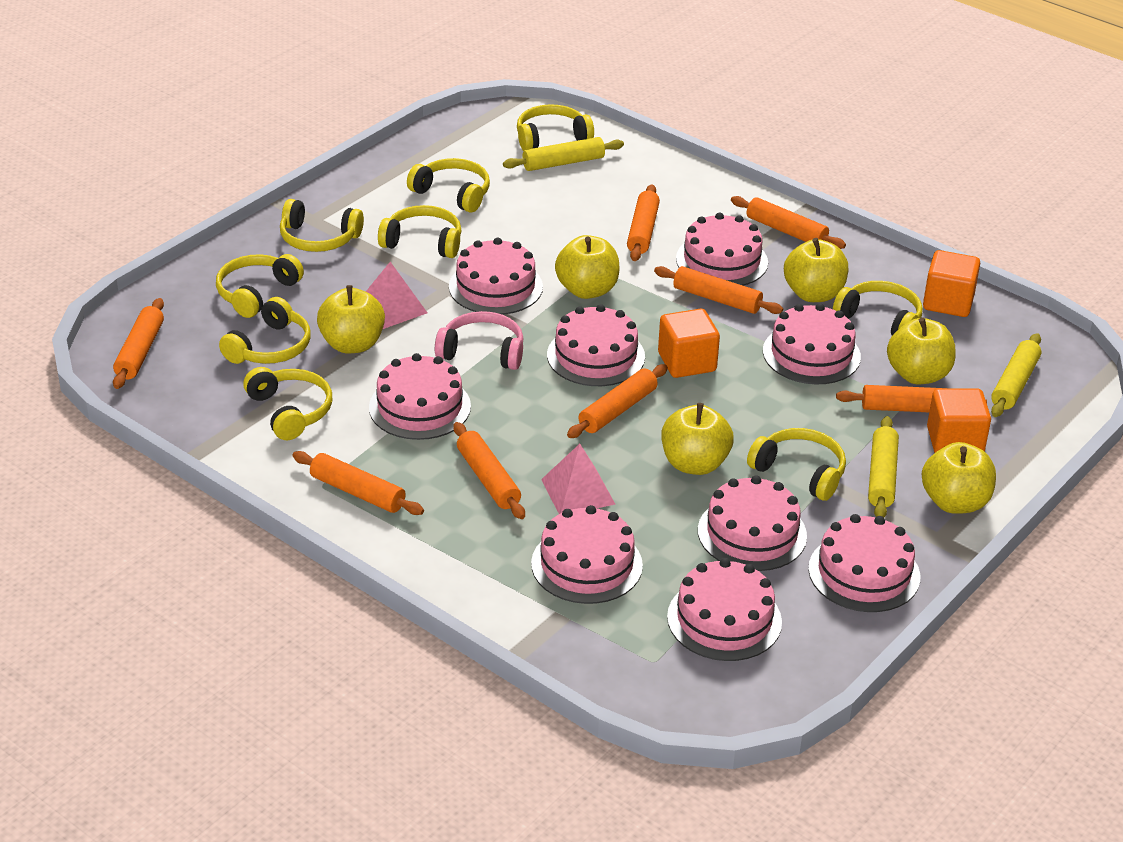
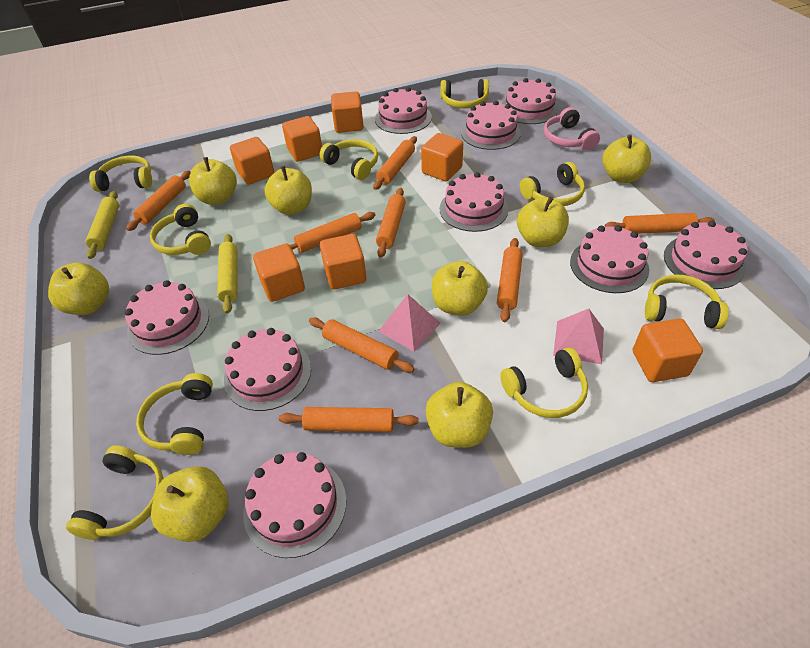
orange cube: [658,308,720,378] [923,250,980,317] [927,388,991,453] = 3 -> [230,137,275,185] [253,243,305,302] [282,116,322,162] [320,234,366,290] [331,92,364,133] [421,133,463,181] [633,318,703,382] = 7
yellow apple: [317,285,385,353] [555,235,619,299] [662,403,734,475] [784,238,848,302] [887,317,956,384] [922,442,996,514] = 6 -> [48,262,109,315] [151,466,229,542] [189,157,237,205] [265,166,312,215] [425,382,493,448] [432,261,488,316] [517,197,569,247] [602,134,651,183] = 8
yellow rolling pin: [503,137,624,171] [868,416,899,517] [991,333,1042,417] = 3 -> [85,191,119,259] [217,234,238,314] = 2

